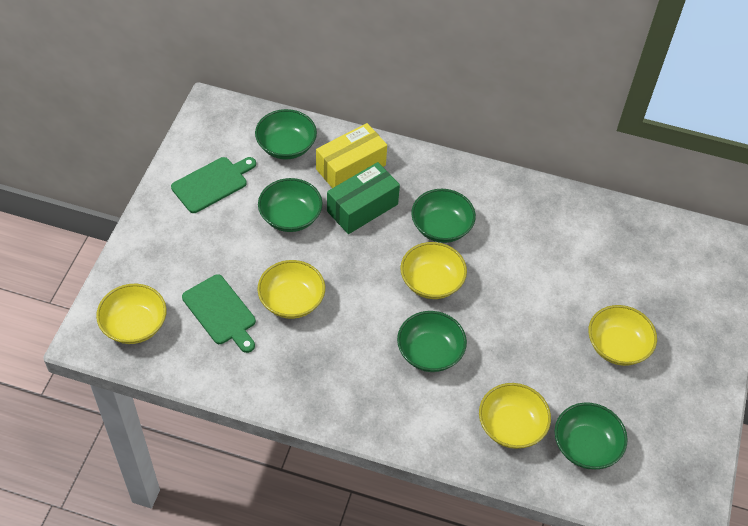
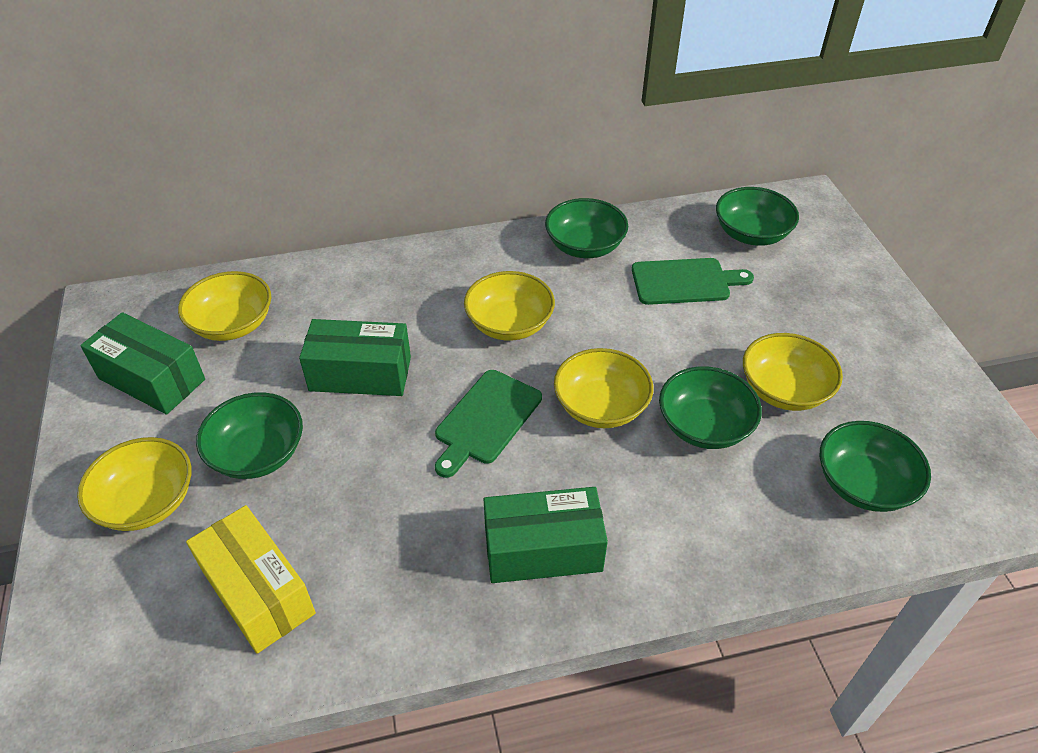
green box: [327,162,400,234] = 1 -> [80,312,205,415] [299,319,411,396] [484,487,608,583] = 3

